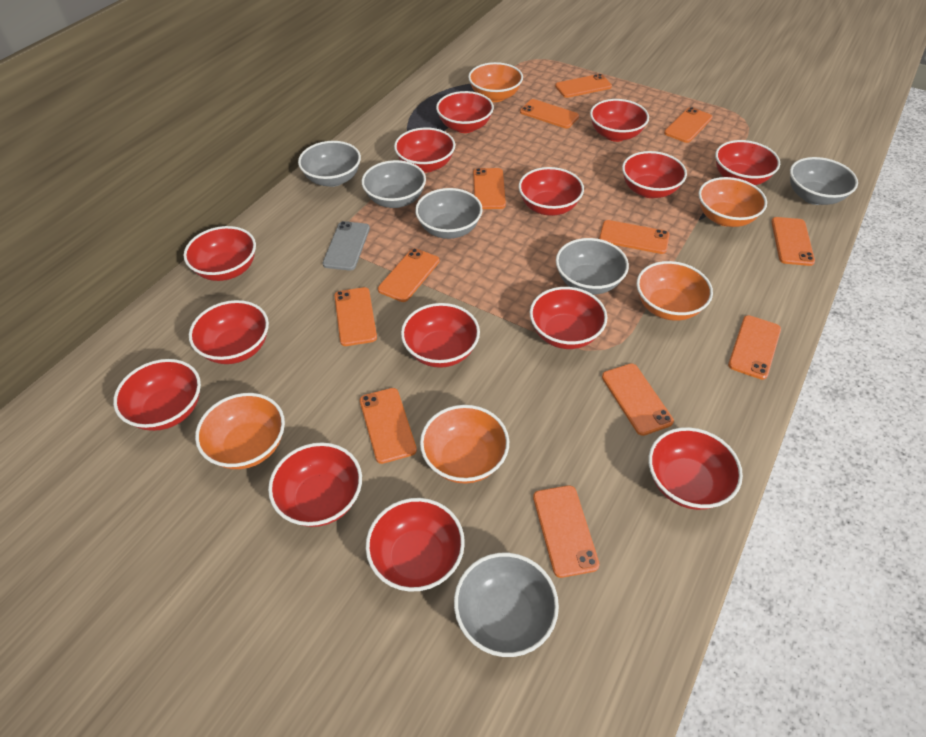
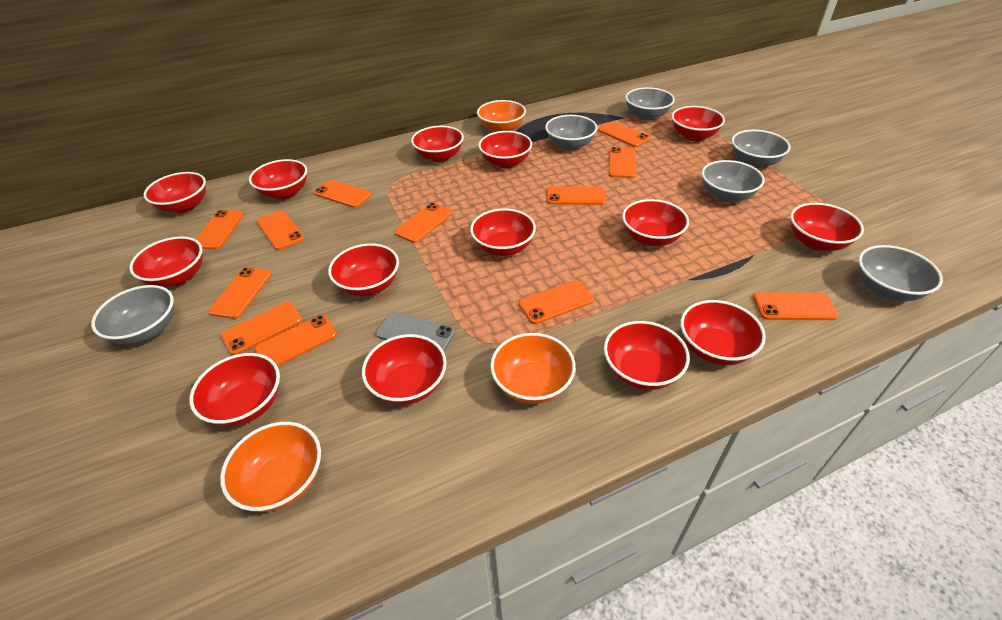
orange bowl: [195,393,285,469] [420,405,509,483] [468,62,523,102] [637,261,713,321] [698,177,767,227] = 5 -> [220,422,321,512] [477,100,526,132] [490,333,576,404] = 3

